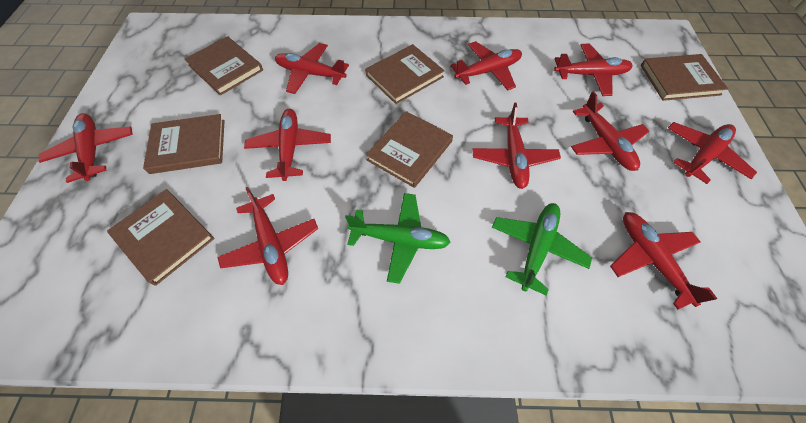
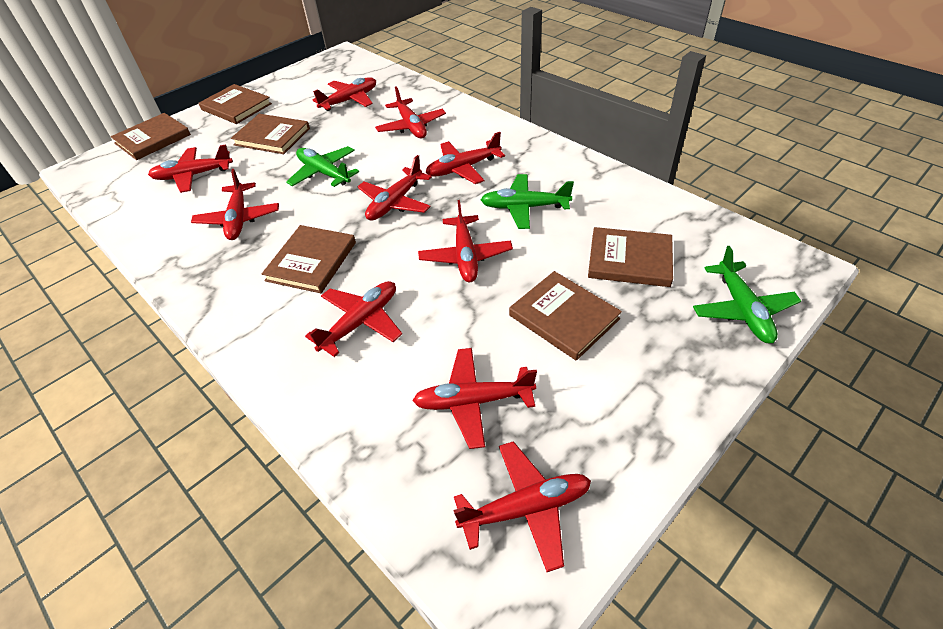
green plane: [345,193,450,284] [492,203,592,296] = 2 -> [286,146,359,187] [481,174,574,229] [693,246,801,343] = 3

